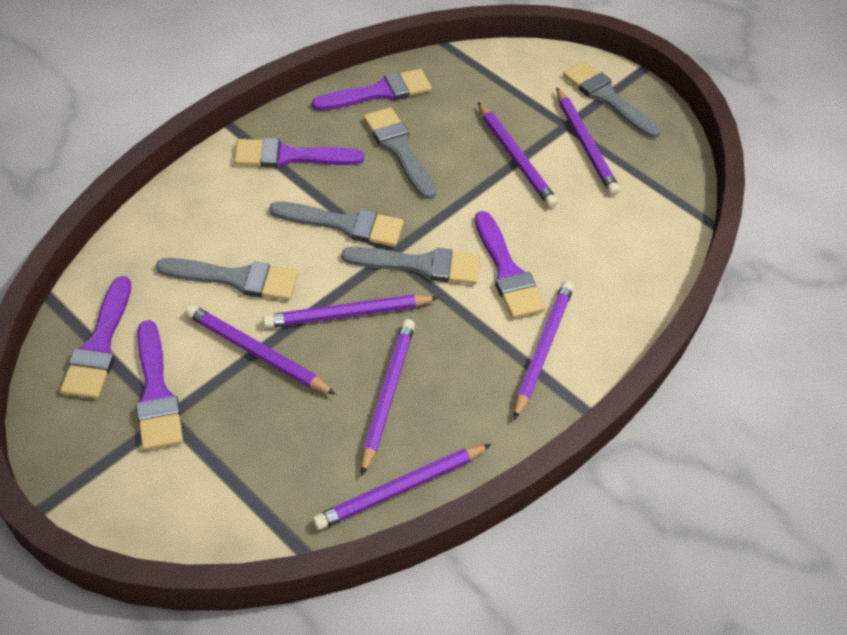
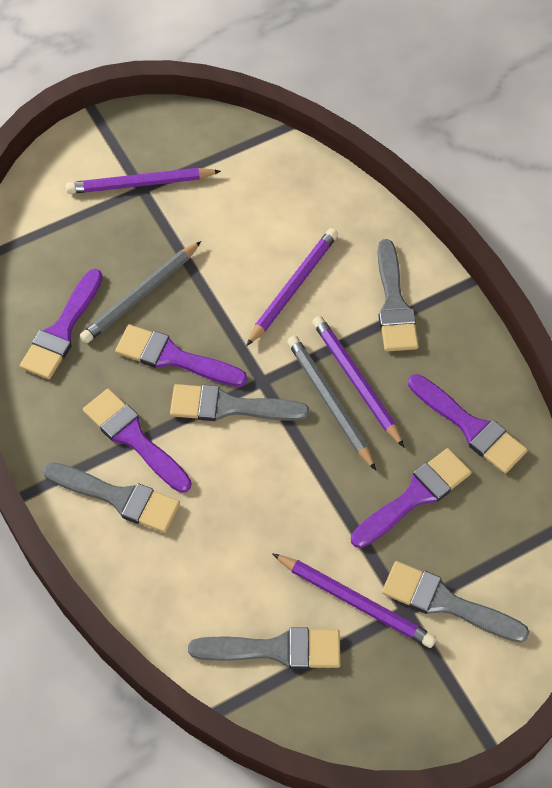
grey pencil: none = 0 -> [80,241,201,343] [287,335,376,471] = 2
purple pencil: [185,305,336,395] [263,295,439,328] [313,444,491,530] [361,319,415,476] [478,102,558,208] [514,281,574,420] [556,87,620,195] = 7 -> [66,168,221,194] [246,228,338,346] [272,553,436,648] [312,316,405,448] = 4

